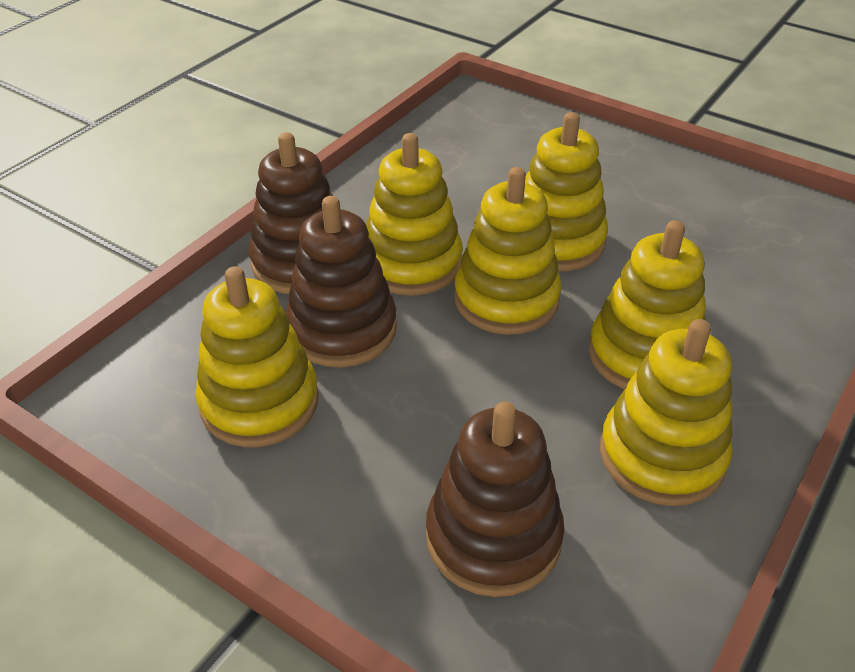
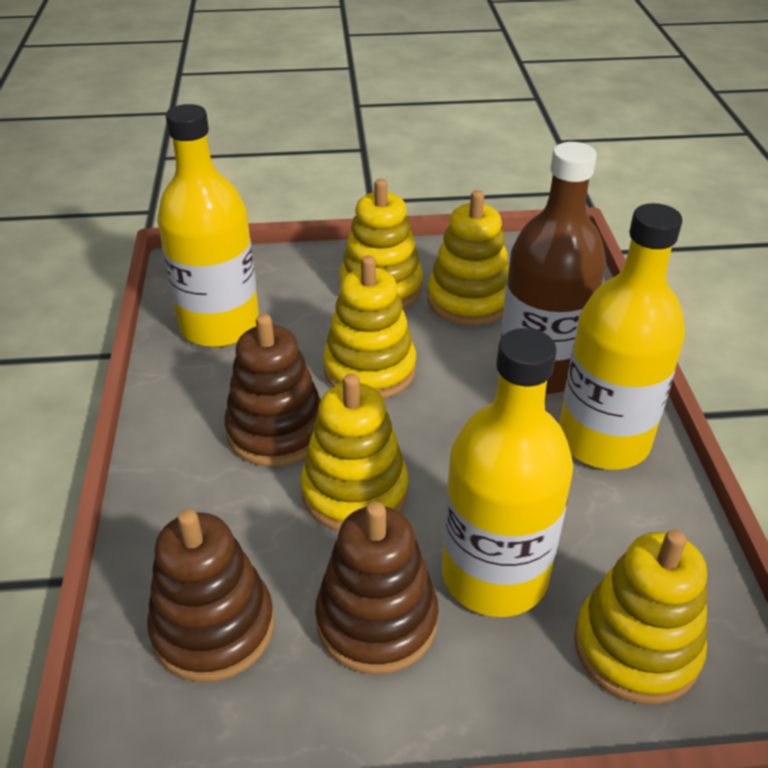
brown bottle: none = 0 -> [501,142,606,394] = 1
yellow bottle: none = 0 -> [157,104,259,347] [442,328,573,617] [559,203,685,470] = 3
yellow stacking toy: [195,266,319,447] [366,133,463,296] [454,167,562,335] [525,112,608,271] [589,220,706,390] [600,319,732,506] = 6 -> [300,373,408,531] [323,255,416,399] [339,179,423,308] [427,190,509,326] [574,530,707,704] = 5

